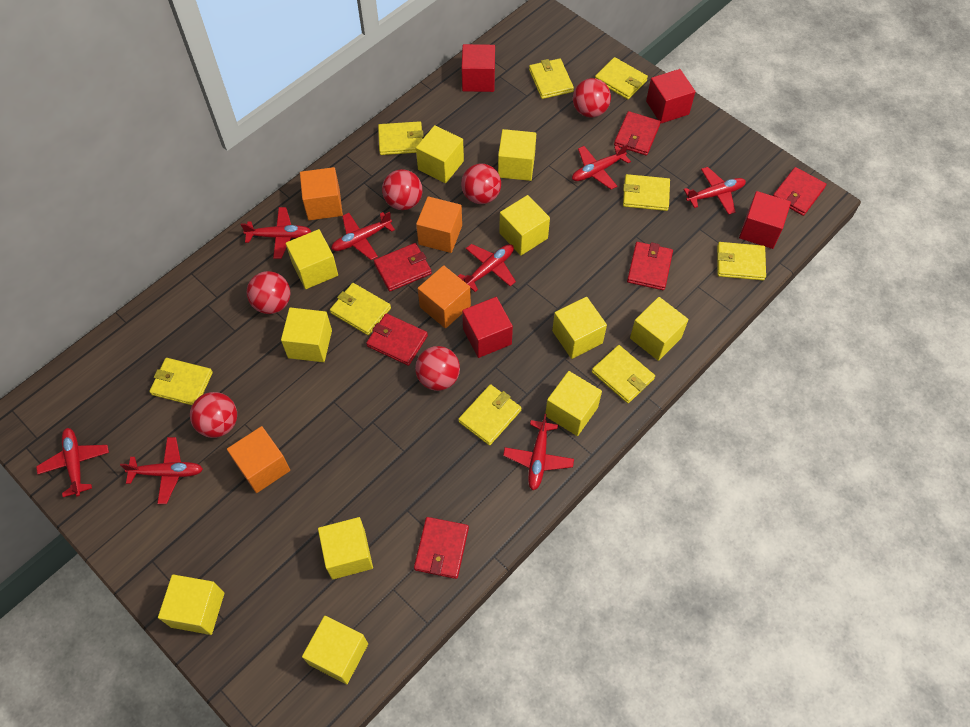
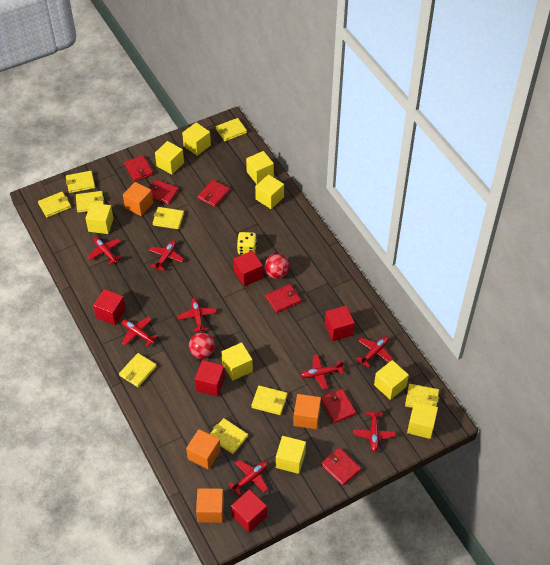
red ball: [190,392,237,438] [247,271,290,314] [382,169,423,210] [415,346,460,391] [461,164,501,204] [573,78,611,118] = 6 -> [189,333,215,359] [264,254,289,279] = 2
red cube: [462,44,495,92] [462,297,513,358] [646,69,695,123] [739,191,791,249] = 4 -> [93,289,126,325] [195,360,225,397] [231,489,267,533] [233,251,263,286] [325,306,355,341] = 5
yellow cube: [158,574,224,635] [281,307,332,362] [286,229,338,289] [302,616,368,684] [318,517,373,580] [416,125,464,183] [498,129,536,181] [499,195,550,256] [545,371,602,436] [552,297,607,359] [630,297,689,361] = 11 -> [85,203,114,234] [155,141,184,174] [182,122,211,156] [221,342,253,381] [246,151,274,184] [255,174,284,209] [276,436,306,474] [374,360,409,400] [407,402,438,439] = 9
yellow dice: none = 0 -> [237,232,257,255] = 1

